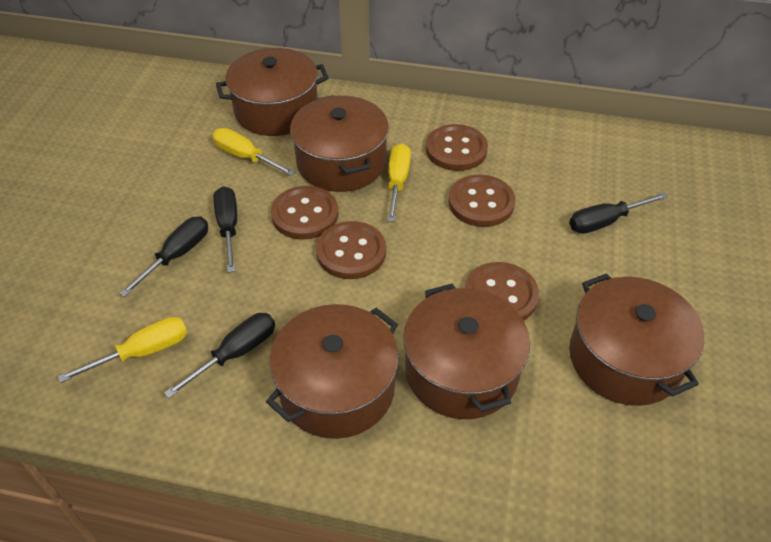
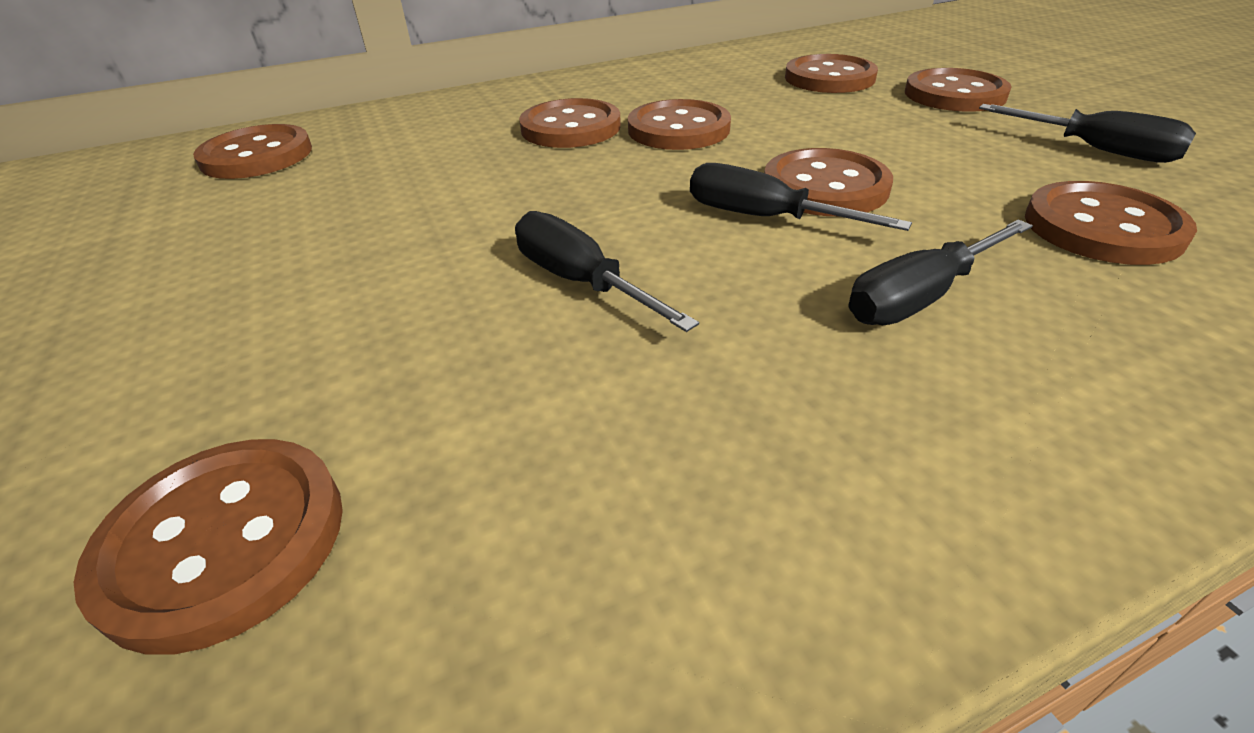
brown button: [271,186,338,240] [316,221,386,279] [426,124,488,171] [449,174,515,227] [465,262,539,320] = 5 -> [73,439,343,655] [193,124,312,179] [519,98,621,148] [628,99,731,150] [764,148,893,216] [785,54,878,93] [905,68,1011,112] [1025,181,1197,265] = 8
brown pot: [216,48,329,136] [266,304,399,439] [290,95,389,192] [403,284,530,419] [569,273,704,406] = 5 -> none = 0
yellow screwdriver: [58,317,187,383] [212,128,295,176] [387,143,411,222] = 3 -> none = 0

